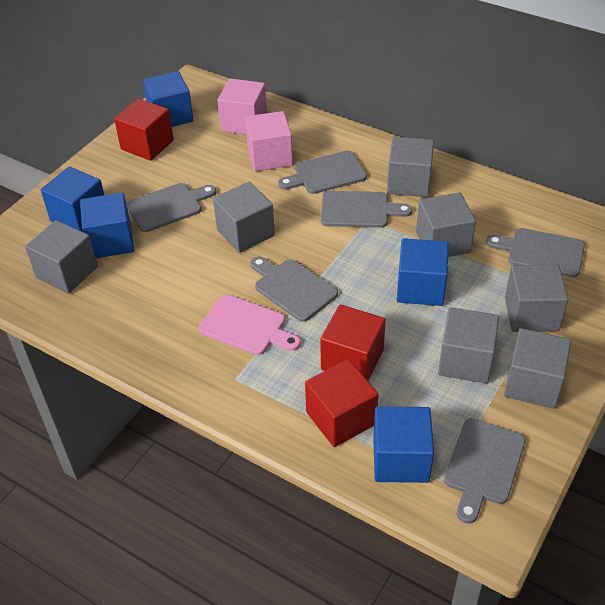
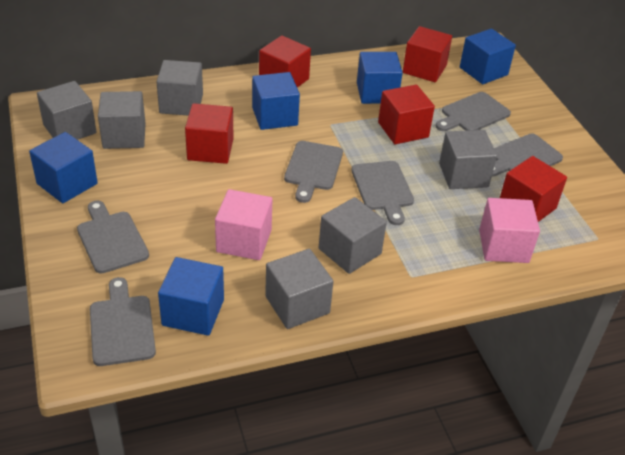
grey cube: [25,220,98,294] [213,182,275,253] [387,137,434,197] [416,192,476,257] [438,307,499,384] [504,328,571,409] [505,265,568,332] = 7 -> [37,81,96,140] [98,91,146,149] [156,60,203,116] [265,249,333,329] [319,197,387,274] [439,130,497,189] = 6
pink cutting board: [199,294,301,355] = 1 -> none = 0
red cube: [114,98,174,161] [305,359,378,447] [320,304,386,381] = 3 -> [185,103,233,164] [259,36,311,88] [378,84,435,144] [403,26,452,82] [500,156,567,222] = 5

